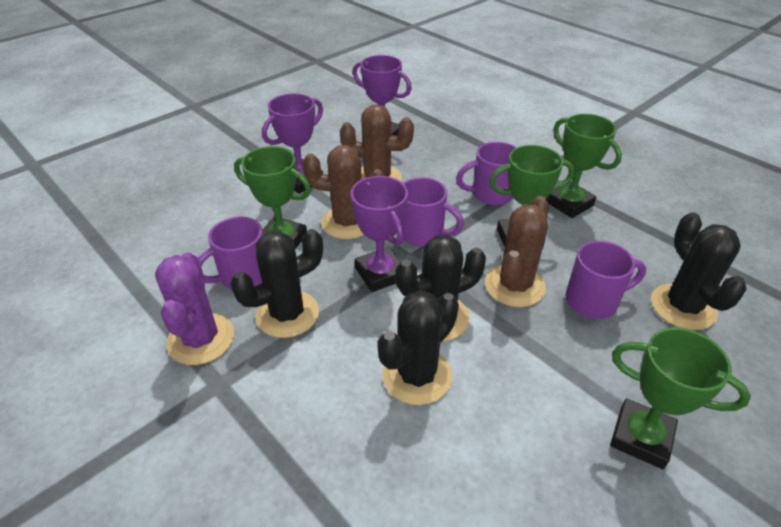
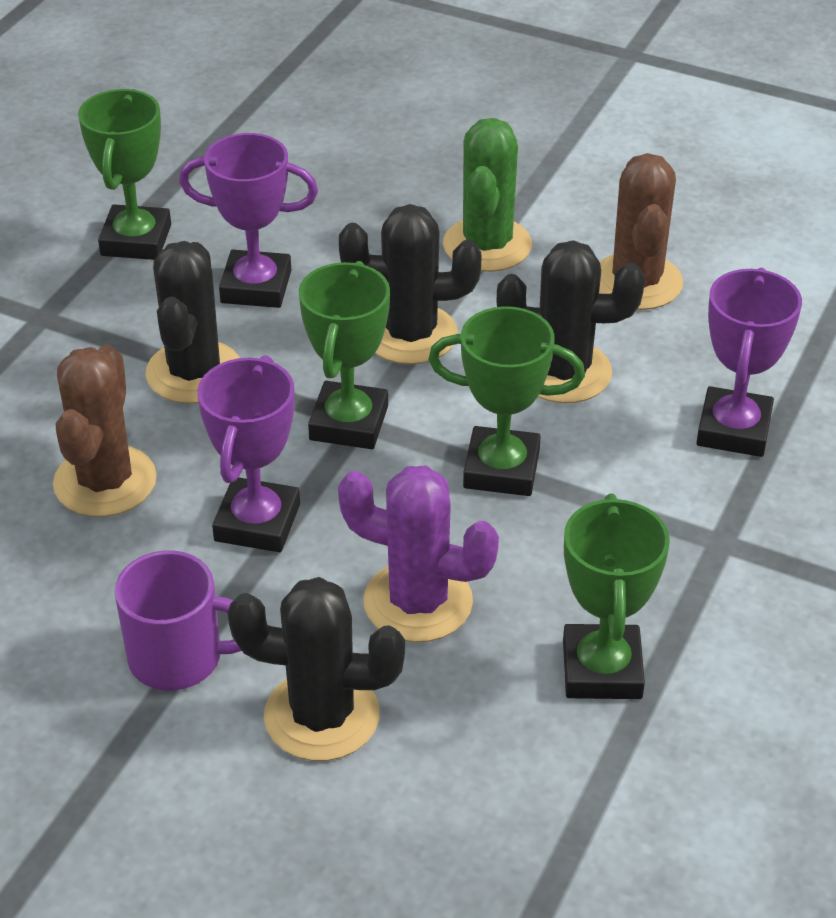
brown cactus: [302,145,385,239] [340,104,414,181] [485,196,549,307] = 3 -> [53,345,157,517] [599,153,683,310] = 2
green cactus: none = 0 -> [443,118,532,272] = 1
purple mug: [198,217,263,290] [402,177,464,246] [456,142,517,205] [565,241,646,319] = 4 -> [114,551,242,690] = 1

